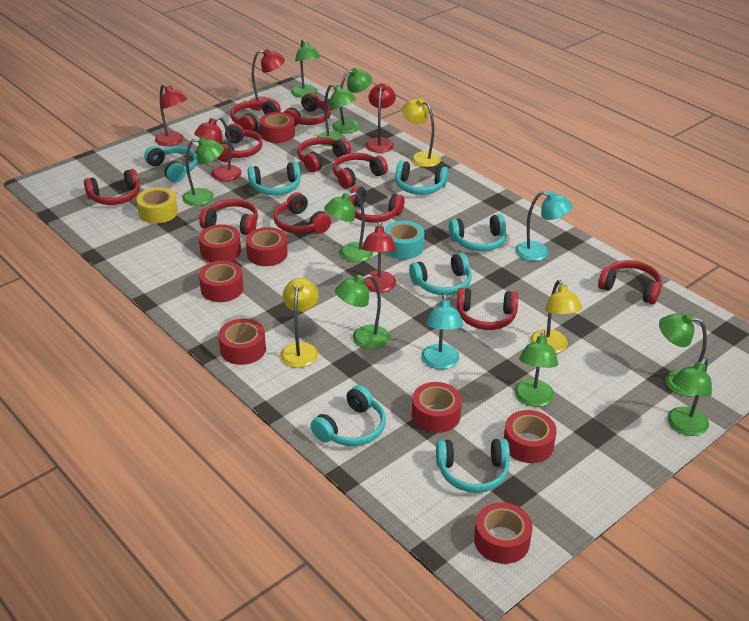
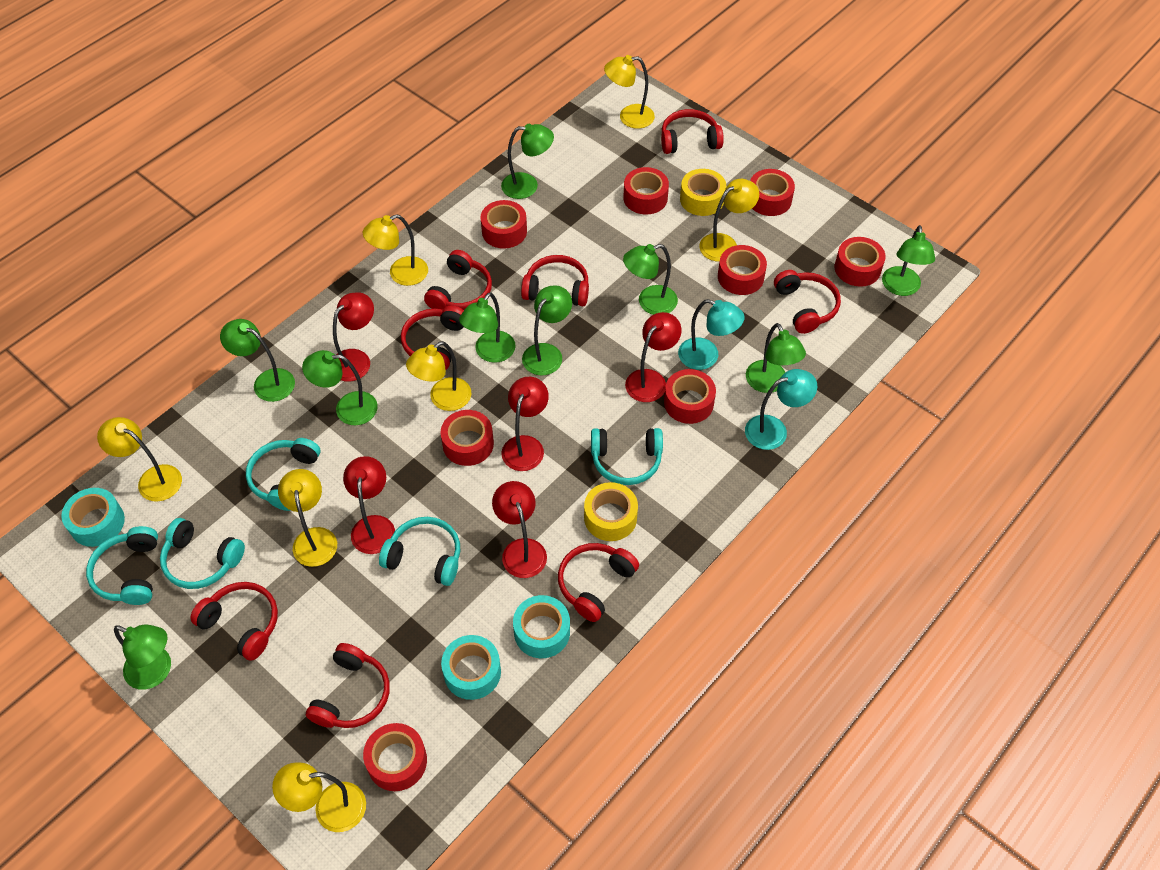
red headphones: [84,169,140,205] [199,199,258,235] [217,123,263,162] [231,99,281,131] [273,192,331,234] [284,93,331,126] [297,137,351,172] [333,153,388,189] [350,186,405,223] [457,288,518,330] [598,260,662,305] = 11 -> [190,582,278,661] [306,643,390,728] [401,305,464,370] [424,250,492,310] [521,255,589,306] [558,543,639,622] [661,109,724,154] [774,270,841,334] = 8
turquoise headphones: [144,146,197,182] [248,162,300,195] [310,385,386,446] [395,161,449,195] [409,253,472,295] [436,439,510,493] [449,214,507,251] = 7 -> [86,526,158,605] [160,518,245,589] [246,438,320,511] [379,517,460,586] [591,428,663,485] = 5
turquoise tape: [384,221,424,259] = 1 -> [61,488,125,547] [441,635,501,700] [513,595,570,658] = 3
yellow lamp: [280,278,319,368] [402,98,441,167] [530,280,582,353] = 3 -> [97,417,182,502] [272,762,366,832] [278,469,337,567] [363,214,428,286] [406,341,471,411] [604,55,655,129] [699,179,759,262] = 7
yellow tape: [137,187,178,224] = 1 -> [584,482,638,541] [680,169,726,216] = 2

